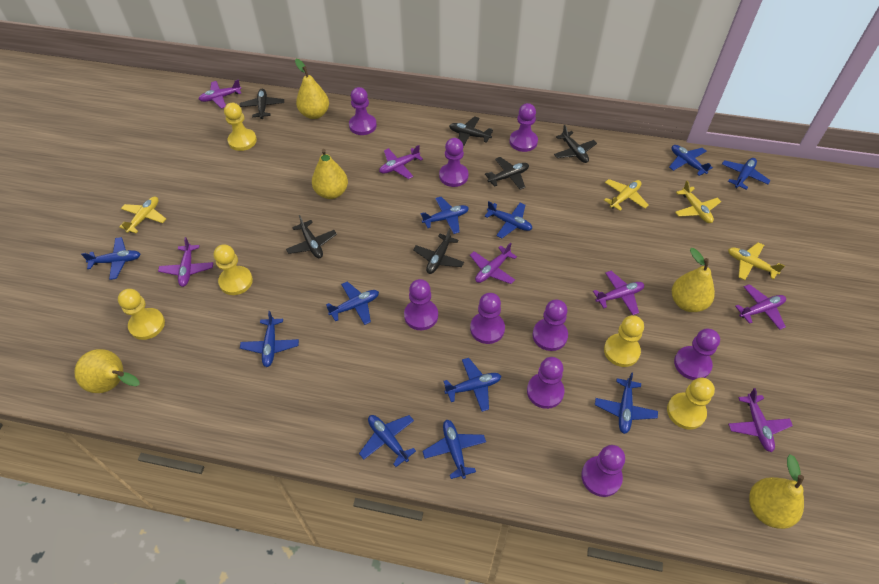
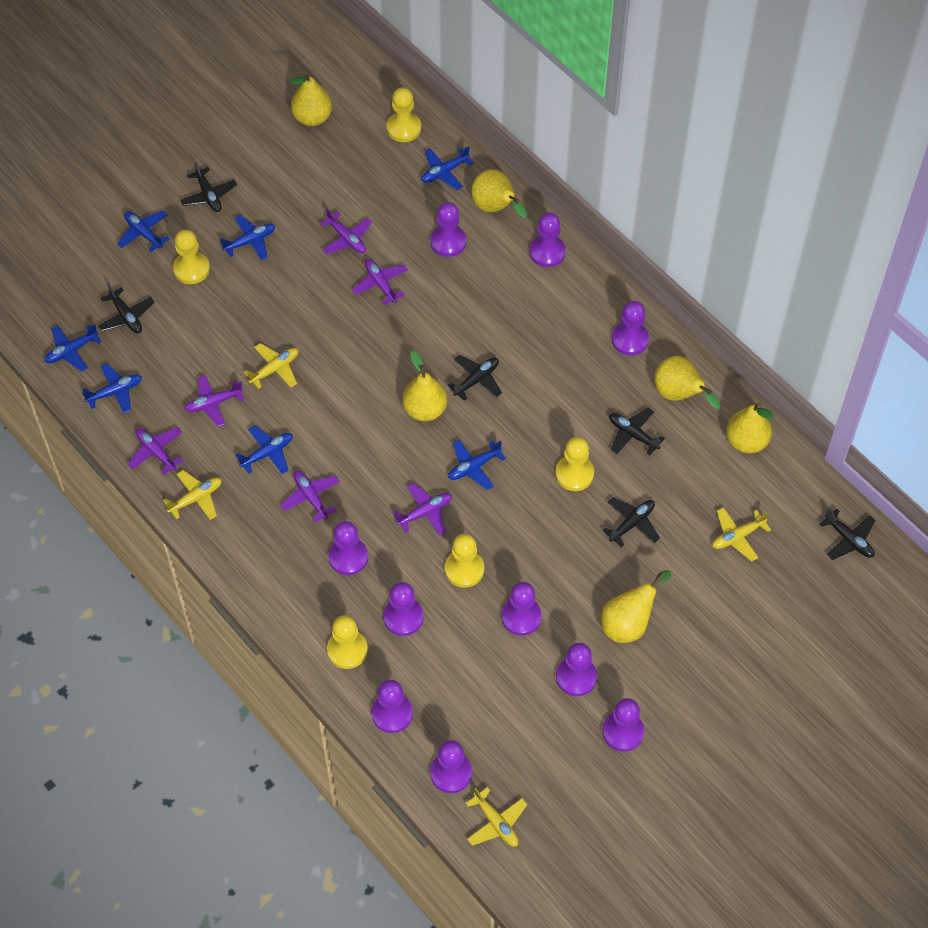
blue plane: [81,237,141,280] [240,311,299,367] [326,281,379,325] [359,415,416,467] [420,197,469,234] [423,420,486,479] [443,358,501,412] [484,201,532,238] [595,372,658,434] [669,145,713,176] [722,158,771,190] = 11 -> [44,325,101,372] [82,363,142,414] [117,211,170,252] [220,215,275,260] [235,425,293,474] [421,146,474,190] [448,440,506,490] = 7
purple pawn: [349,87,377,135] [404,279,438,330] [439,138,468,187] [470,293,505,344] [510,103,538,152] [527,357,564,409] [533,299,568,351] [581,445,625,497] [674,329,720,380] = 9 -> [328,521,368,575] [371,680,413,733] [383,582,424,636] [430,202,466,257] [430,740,472,793] [501,582,542,636] [529,213,566,267] [556,643,597,696] [602,698,644,752] [612,301,649,355] = 10
purple plane: [158,237,213,287] [199,79,241,109] [379,145,423,179] [470,242,517,284] [593,271,644,315] [728,388,793,452] [735,284,786,330] = 7 -> [127,427,184,475] [184,375,244,427] [280,470,340,522] [320,208,372,254] [352,259,408,305] [393,483,452,535] = 6
yellow pear: [74,349,140,393] [295,59,329,119] [312,149,348,199] [672,248,715,312] [749,454,804,529] = 5 -> [290,72,332,126] [402,351,447,421] [471,169,527,218] [601,570,671,643] [654,356,720,409] [726,402,774,453] = 6

